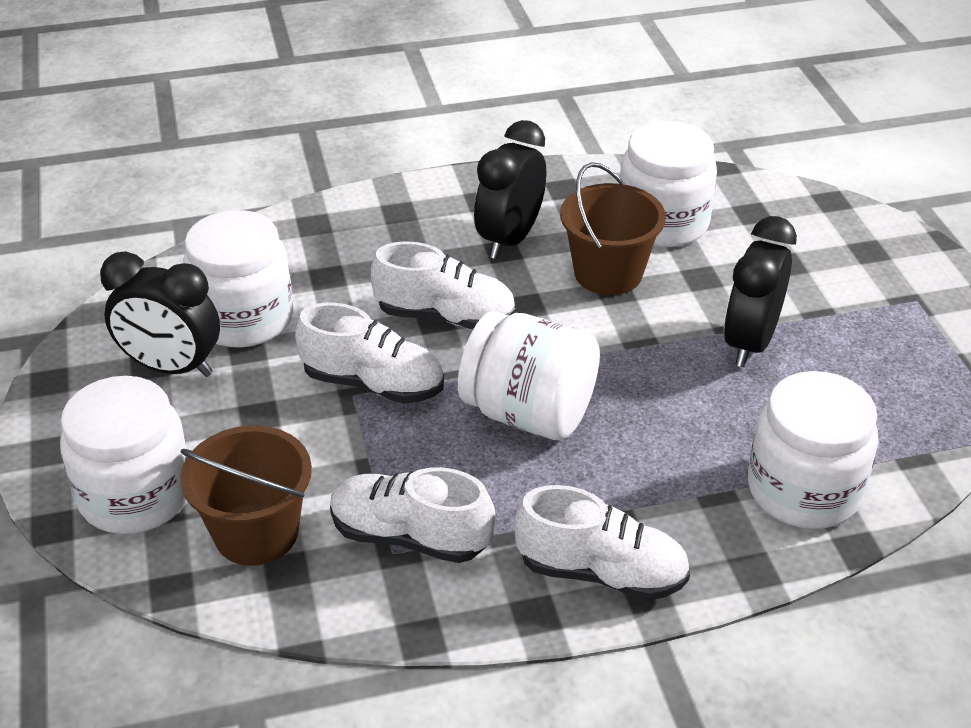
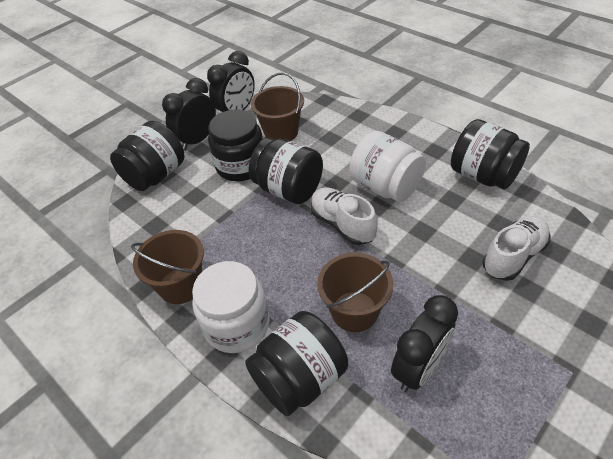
black jar: none = 0 -> [110,121,185,191] [208,110,263,181] [245,311,348,416] [249,137,323,204] [451,119,530,189] = 5
brown bucket: [180,425,312,566] [560,162,666,295] = 2 -> [131,230,204,304] [251,72,304,141] [317,253,393,332] = 3
white jar: [60,376,187,534] [183,210,294,348] [458,311,600,440] [619,121,717,247] [748,371,879,529] = 5 -> [192,261,269,353] [349,131,426,202] = 2
white shoe: [295,303,444,404] [330,467,495,563] [371,241,516,329] [514,485,690,601] = 4 -> [310,187,378,245] [482,216,551,281] = 2

